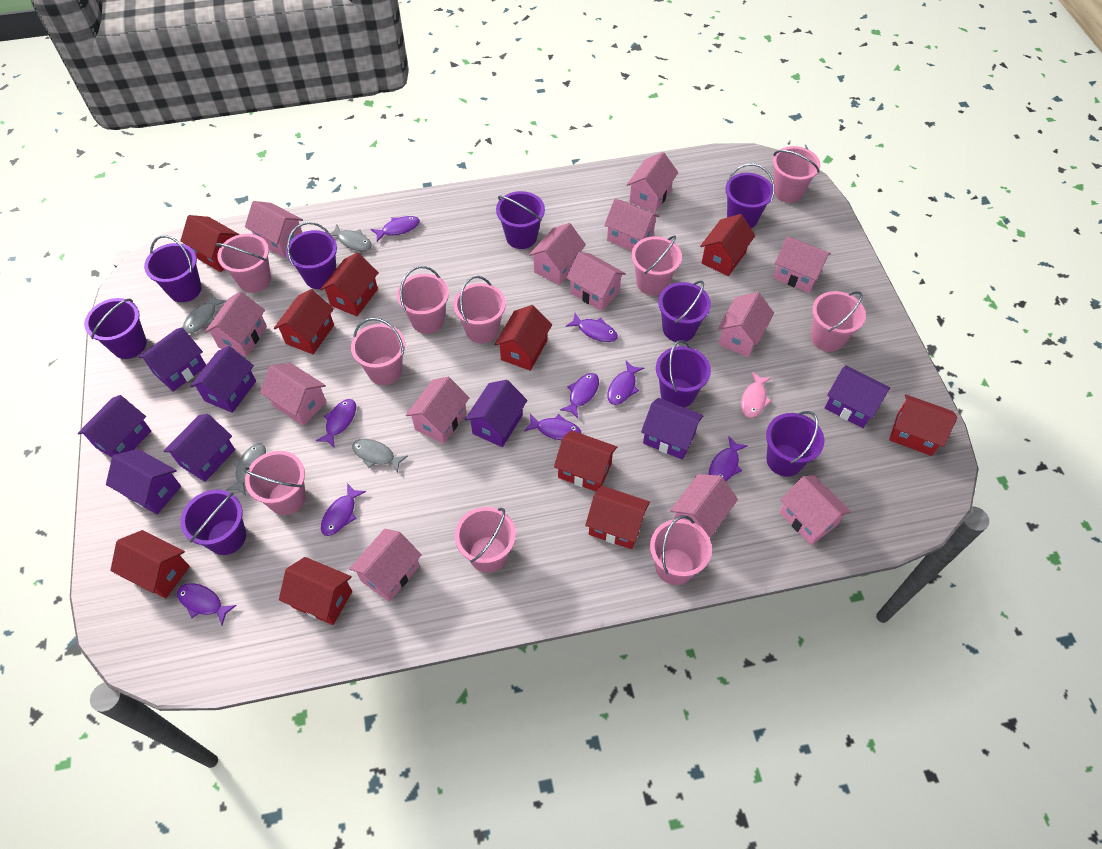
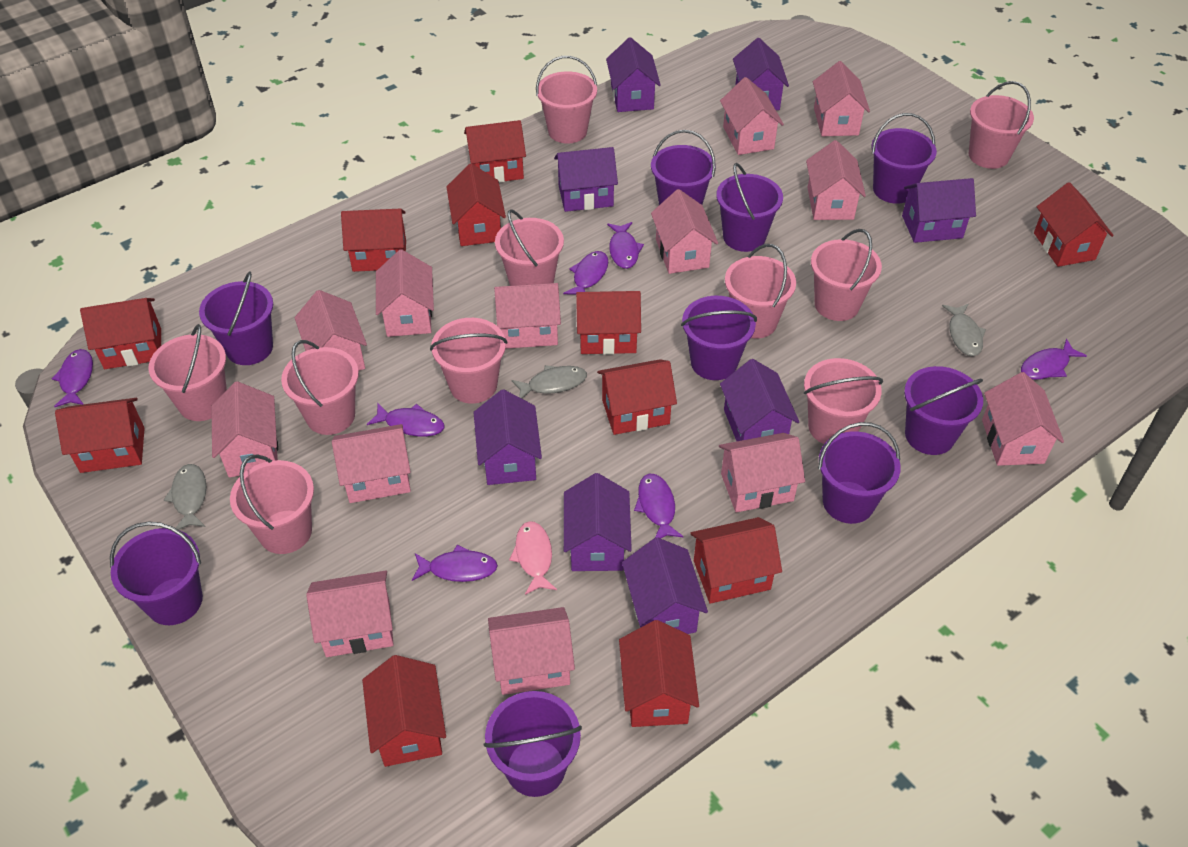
grey fish: [182,294,226,334] [226,444,266,496] [330,224,372,251] [352,439,408,474] = 4 -> [164,464,207,530] [511,365,587,399] [942,304,986,356] = 3
purple fish: [177,583,237,625] [315,399,356,448] [321,483,366,536] [371,216,420,242] [524,414,581,440] [560,373,599,419] [566,313,618,342] [607,361,644,405] [709,436,748,481] = 9 -> [52,349,93,407] [367,403,445,437] [412,545,498,582] [563,251,608,295] [607,222,644,269] [634,474,684,539] [1021,339,1087,380] = 7
red house: [110,530,190,598] [180,215,240,272] [274,289,334,354] [279,557,352,625] [320,252,379,316] [494,305,552,371] [554,430,617,492] [585,486,650,549] [700,214,755,276] [889,394,957,456] = 10 -> [55,398,145,473] [80,298,161,369] [341,208,406,272] [362,655,446,767] [446,163,506,246] [464,120,526,183] [576,291,641,355] [597,359,677,435] [619,620,699,727] [690,517,782,604] [1034,182,1114,267] = 11

